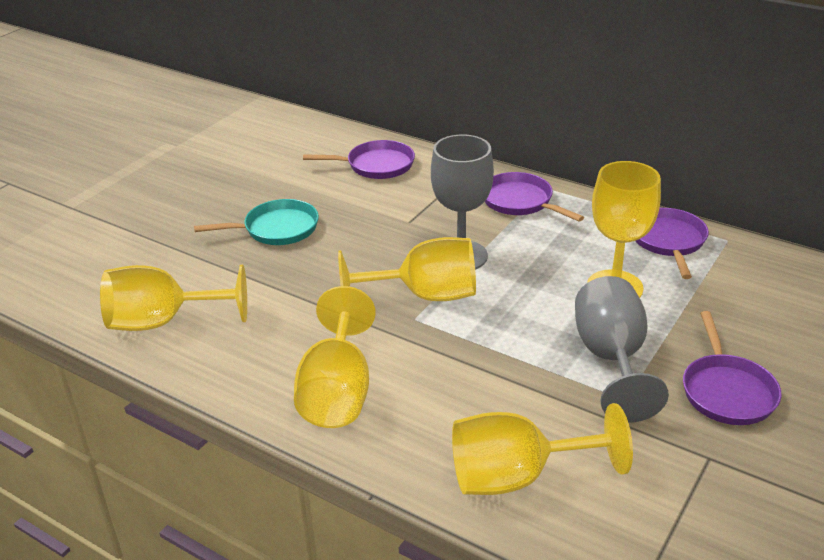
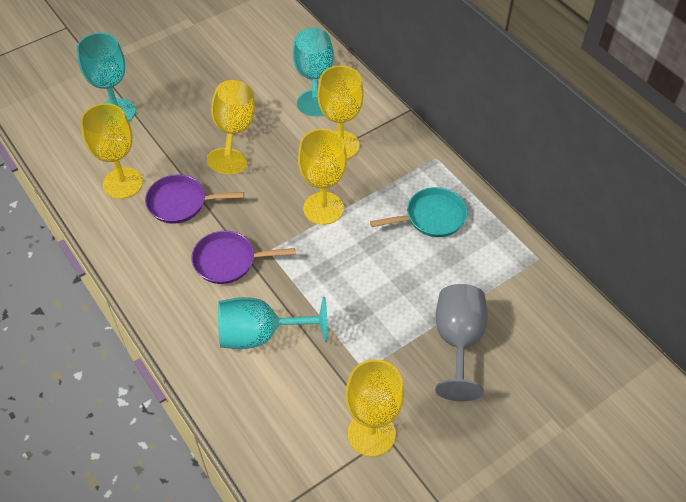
grey goblet: [431,135,494,270] [575,276,669,423] = 2 -> [435,284,488,401] = 1
purple pan: [303,140,415,179] [485,172,584,222] [636,208,709,279] [683,311,782,425] = 4 -> [145,174,244,224] [191,231,295,284] = 2
turquoise goblet: none = 0 -> [76,33,136,121] [218,297,328,349] [293,28,334,117] = 3

